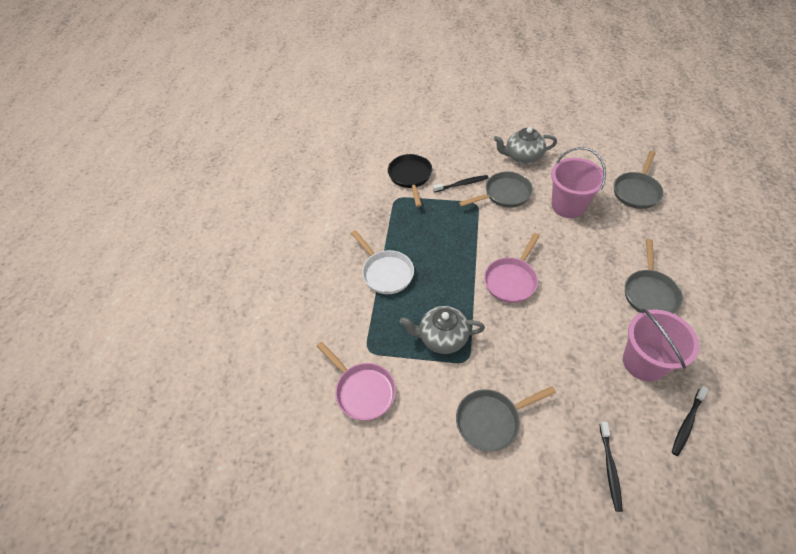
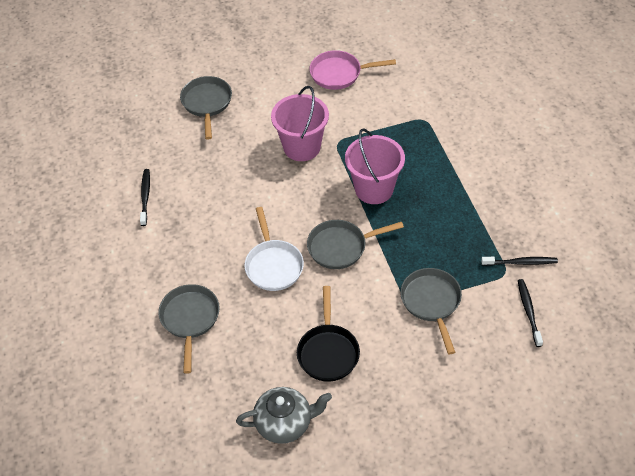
grey teapot: [399,306,485,354] [494,127,557,164] = 2 -> [236,387,332,444] = 1
pink pan: [316,342,396,421] [484,233,540,303] = 2 -> [310,50,396,90] = 1

